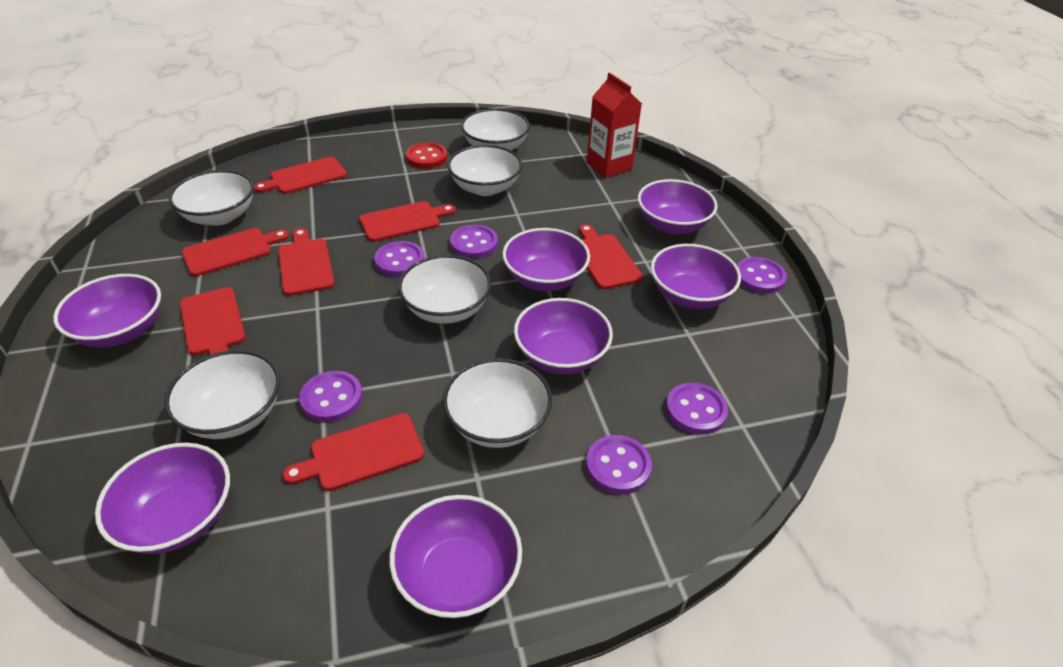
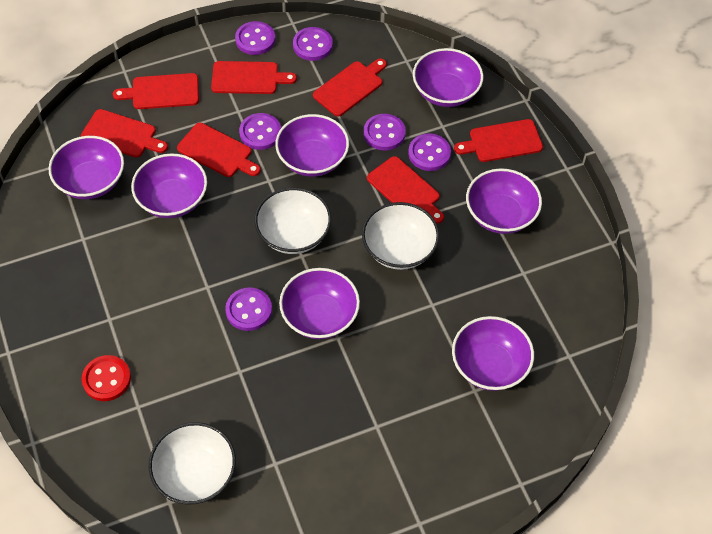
red carton: [587,72,642,178] = 1 -> none = 0
white bowl: [164,350,280,439] [169,170,254,226] [398,255,491,324] [443,358,552,448] [447,145,522,196] [461,109,530,150] = 6 -> [149,422,236,505] [254,188,331,254] [362,202,439,270] = 3

